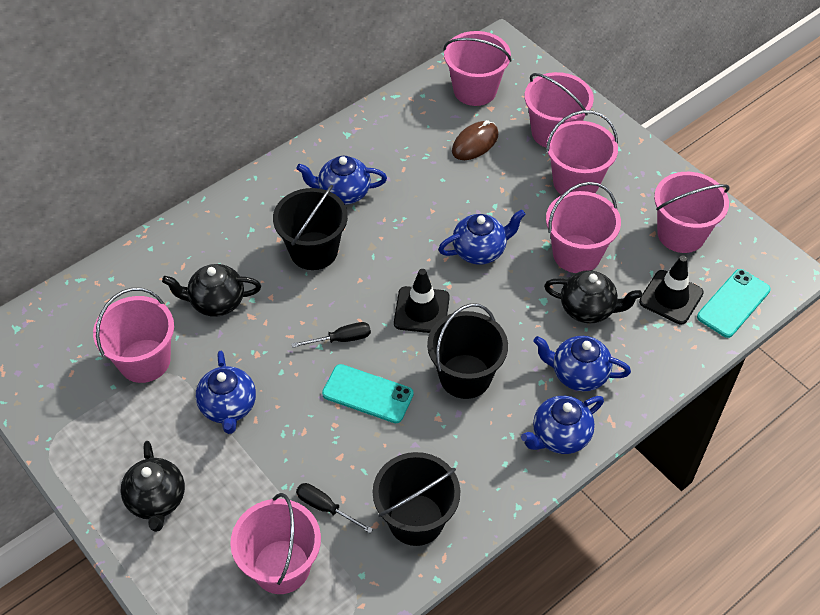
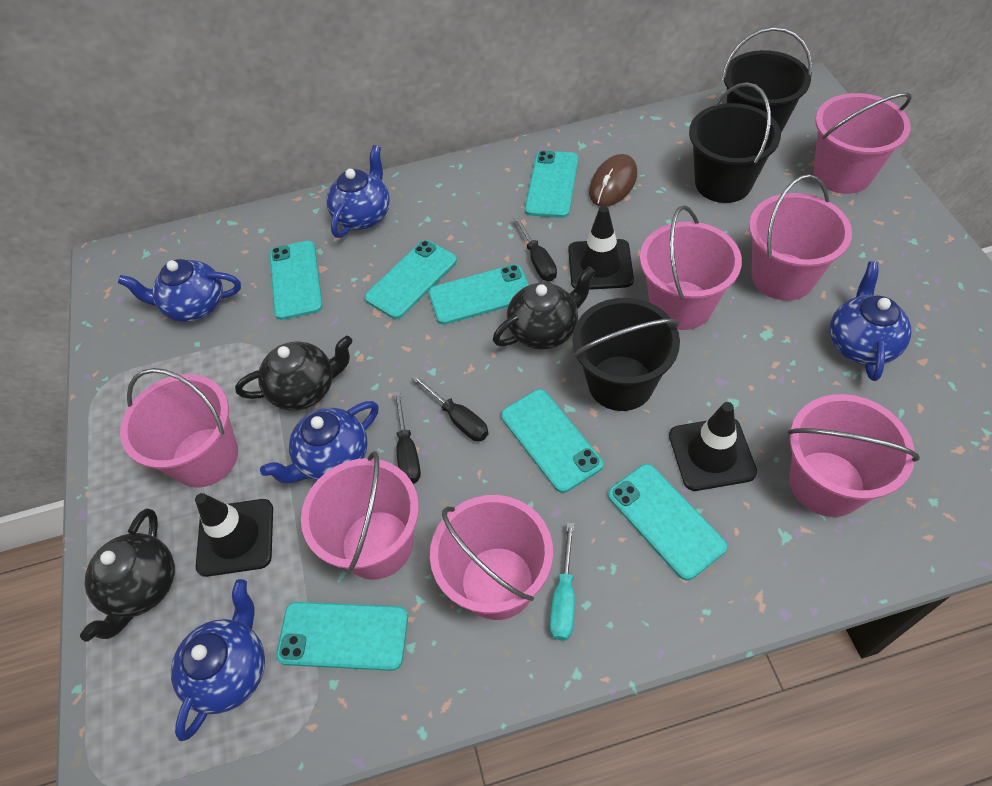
black screwdriver: [292,322,371,348] [296,483,373,533] = 2 -> [394,391,421,484] [412,374,489,441] [513,215,557,281] = 3
black traffic cone: [394,269,450,333] [639,255,704,324] = 2 -> [195,493,273,577] [568,206,634,290] [669,402,757,491] = 3
turquoise phone: [322,364,414,423] [697,269,771,338] = 2 -> [269,241,323,320] [276,602,408,671] [365,240,457,319] [428,264,529,325] [501,389,603,493] [525,151,578,218] [608,464,727,580] = 7
turquoise screwdriver: none = 0 -> [550,522,575,640] = 1

